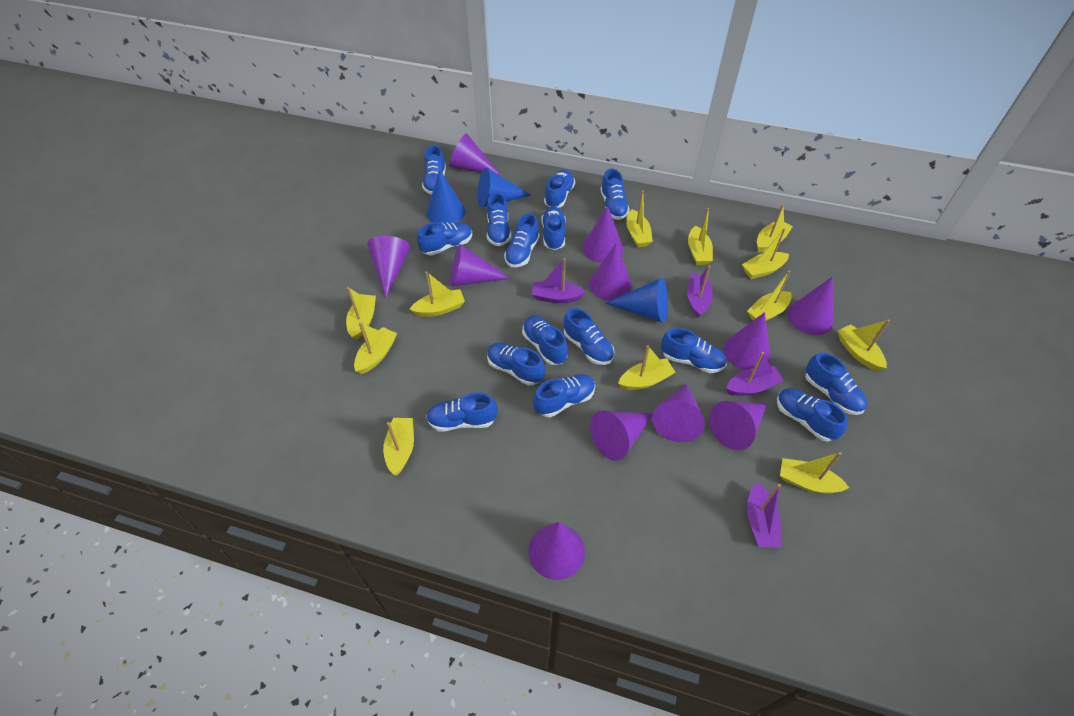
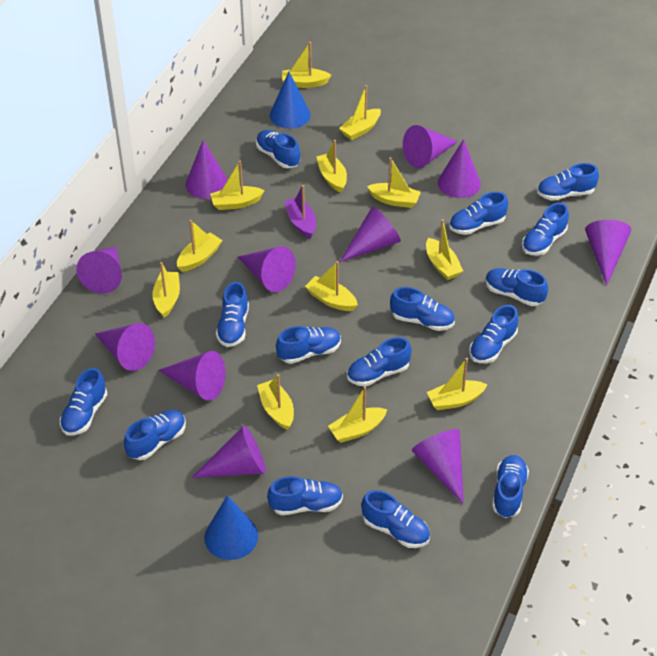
blue cone: [427,169,465,224] [477,168,531,207] [605,278,668,323] = 3 -> [204,495,258,560] [270,72,311,129] = 2
purple boat: [532,258,586,303] [687,265,713,318] [726,352,784,396] [747,482,781,548] = 4 -> [285,185,316,239] = 1

